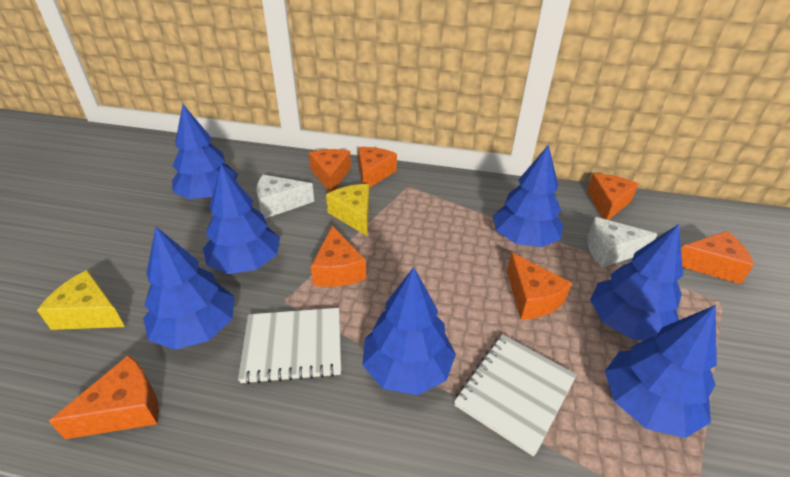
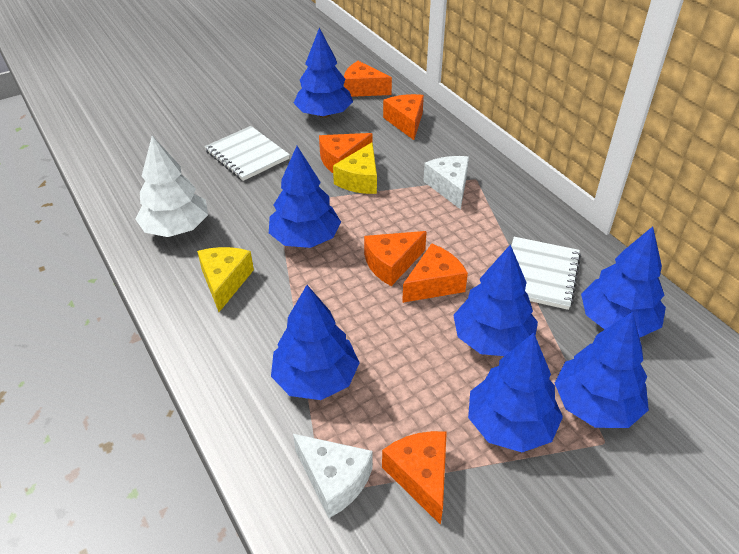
orange cheese: [49,355,159,439] [309,149,351,192] [311,225,366,287] [358,147,397,188] [507,252,572,320] [587,173,638,220] [681,231,754,284] = 7 -> [319,133,372,173] [344,61,392,97] [364,231,427,286] [382,431,447,525] [383,94,424,140] [402,243,468,303] = 6
white tree: none = 0 -> [135,136,208,237] = 1

